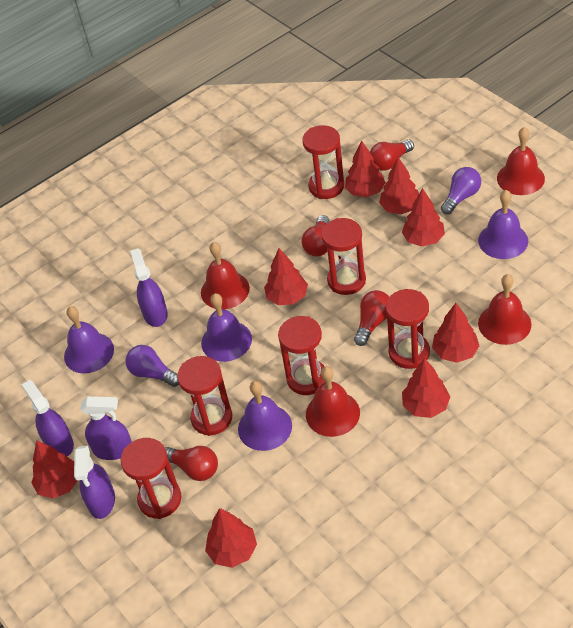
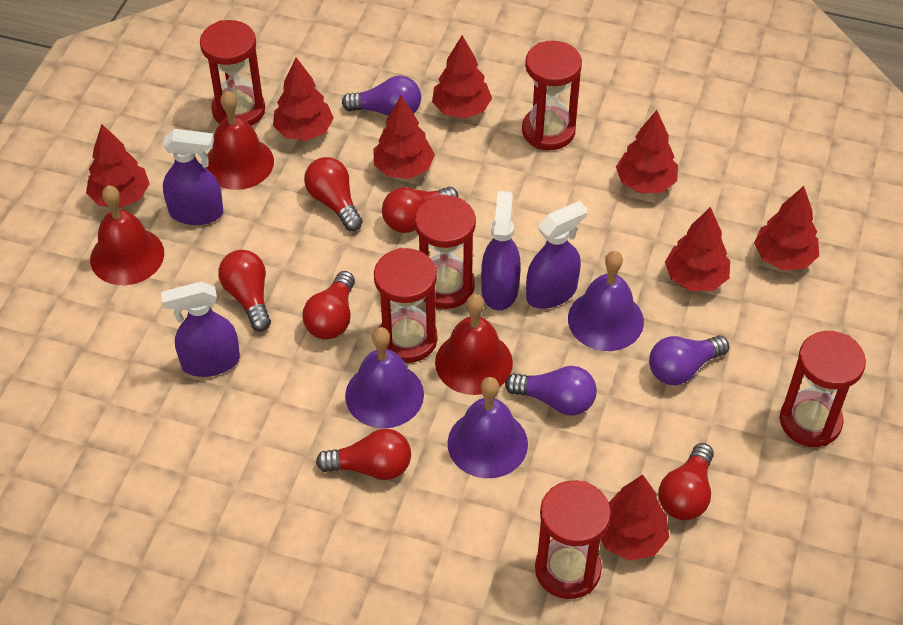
purple bell: [64,306,114,374] [201,293,252,362] [238,381,292,451] [478,190,528,259] = 4 -> [345,327,424,428] [448,377,528,478] [568,251,644,351] = 3
purple light bulb: [125,345,179,387] [441,167,481,215] = 2 -> [342,76,421,116] [505,366,597,416] [649,335,729,385] = 3
red bell: [201,242,250,309] [306,366,360,437] [478,274,531,345] [497,127,545,195] = 4 -> [90,186,164,285] [206,91,274,190] [435,294,513,395] = 3
red light bulb: [165,446,218,481] [301,215,329,256] [354,290,389,346] [370,139,414,171] = 4 -> [218,250,271,332] [302,271,355,339] [304,157,363,231] [316,429,411,480] [382,187,458,233] [659,443,714,520] = 6

